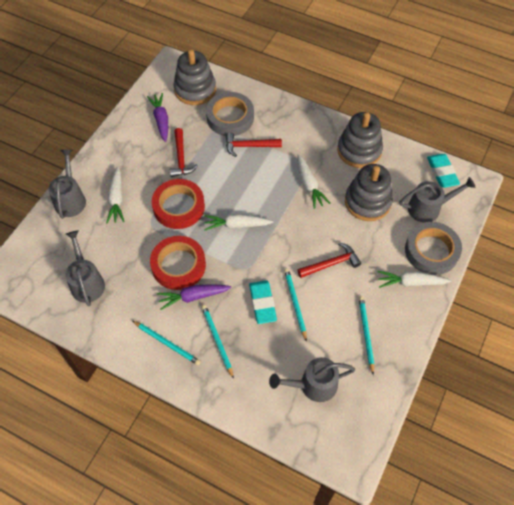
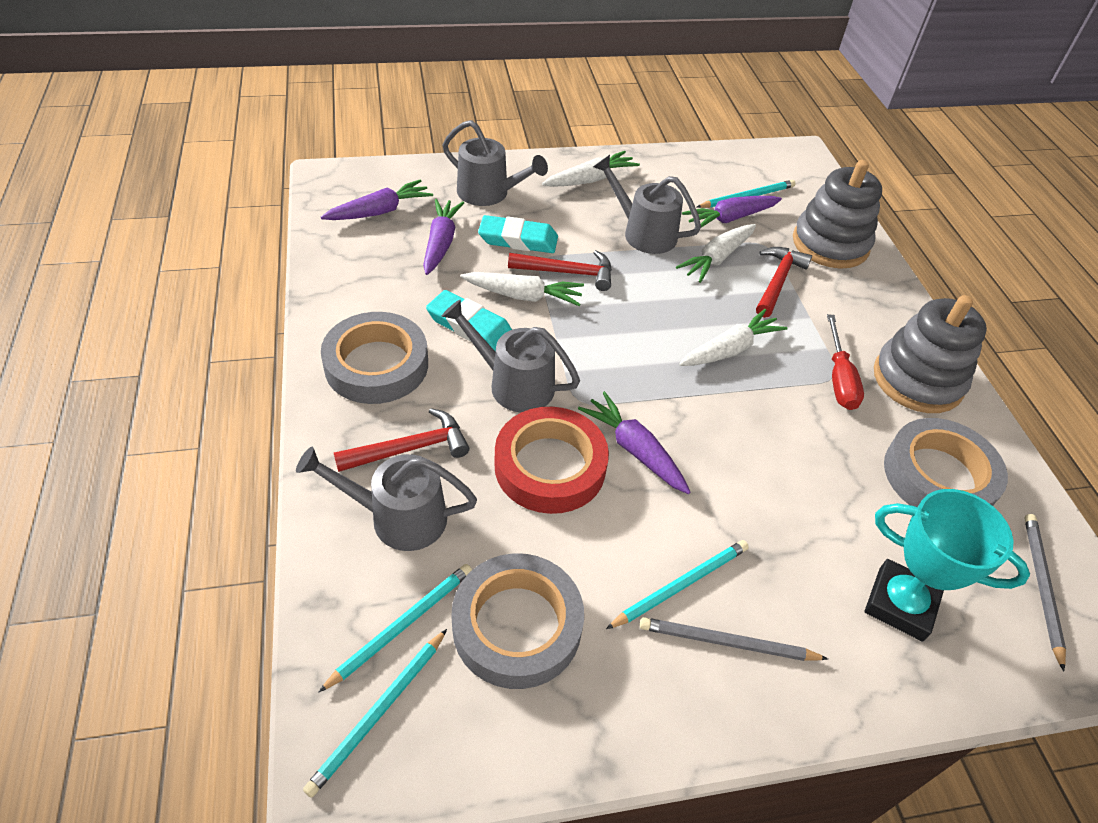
grey pencil: none = 0 -> [640,617,828,661] [1024,514,1066,671] = 2
grey stacking toy: [173,49,216,105] [337,112,383,168] [345,164,393,221] = 3 -> [793,160,882,269] [874,295,987,413] = 2
grey tape: [206,92,254,136] [405,222,462,275] = 2 -> [321,312,428,404] [451,553,584,689] [884,418,1008,507] = 3
purple carrot: [147,93,168,142] [157,284,231,310] = 2 -> [321,179,433,220] [423,199,464,275] [578,391,690,494] [682,196,782,228] = 4
red screwdriver: none = 0 -> [827,314,864,410] = 1
red tape: [150,236,206,290] [152,179,205,229] = 2 -> [494,407,609,514] = 1
turquoise trophy: none = 0 -> [865,489,1030,642] = 1

